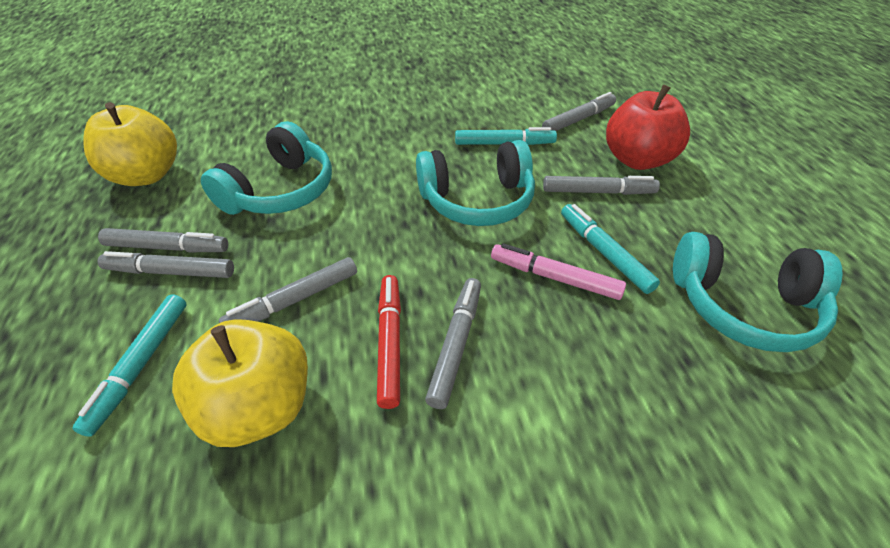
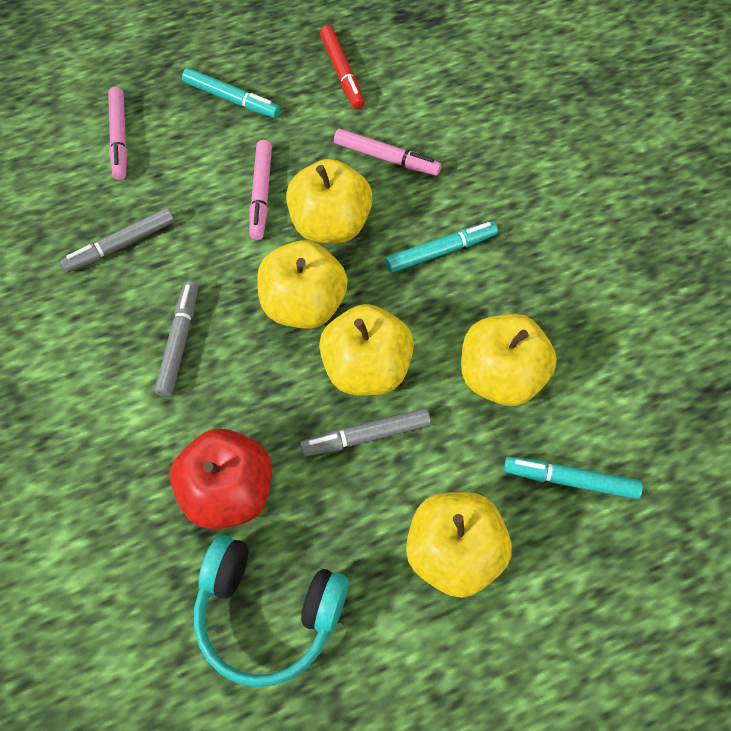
grey marker: [97,251,234,278] [98,228,228,252] [219,257,357,323] [425,278,481,409] [542,92,616,131] [543,176,660,195] = 6 -> [61,208,175,273] [155,281,198,397] [300,408,431,457] = 3
pink marker: [491,243,626,300] = 1 -> [108,87,127,180] [249,140,272,240] [334,129,442,176] = 3
turquoise headphones: [201,121,332,215] [416,140,535,226] [673,232,843,352] = 3 -> [194,535,349,687] = 1
yellow apple: [83,102,177,186] [172,319,308,447] = 2 -> [257,240,348,329] [286,159,373,243] [319,304,414,395] [406,492,512,598] [461,314,557,406] = 5

